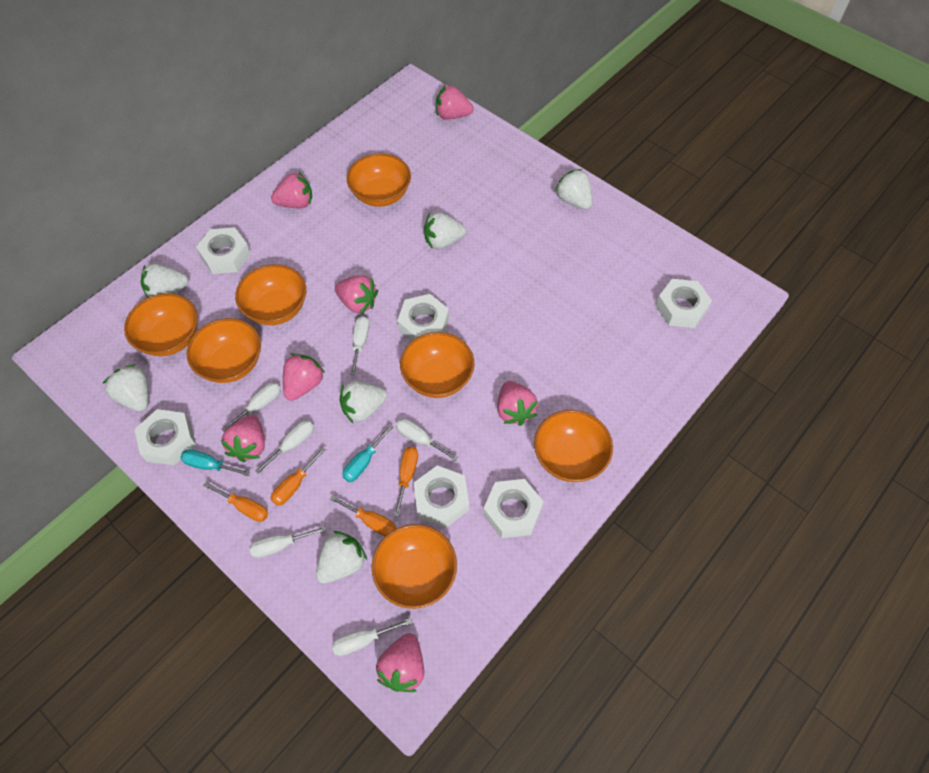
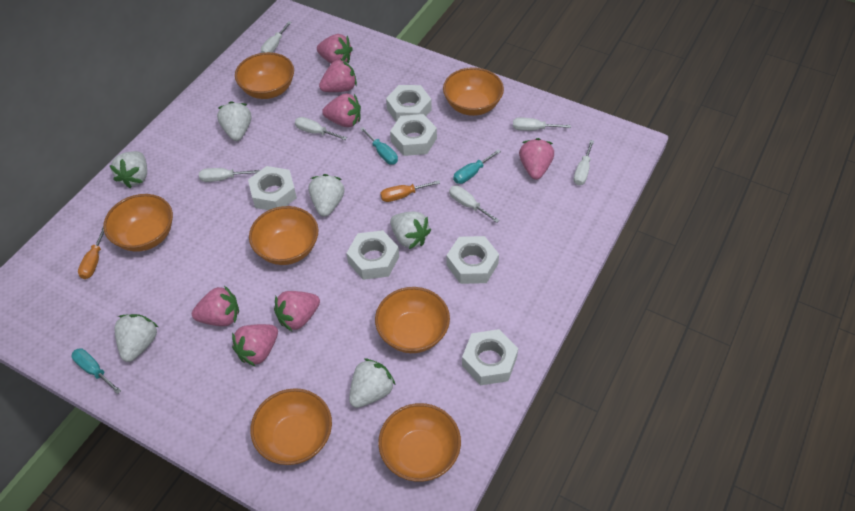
orange screwdriver: [203,482,268,522] [271,447,326,506] [330,495,396,536] [394,447,418,517] = 4 -> [78,227,104,279] [380,180,440,202] = 2
turquoise screwdriver: [180,449,251,476] [342,424,393,482] = 2 -> [72,348,121,394] [360,127,398,165] [453,149,501,184] = 3

